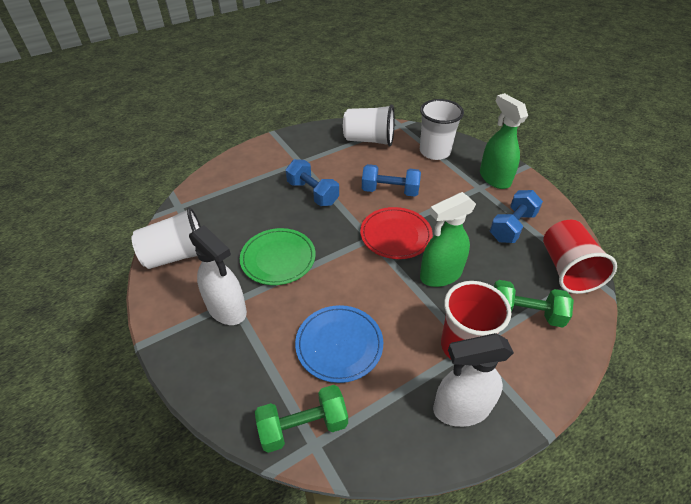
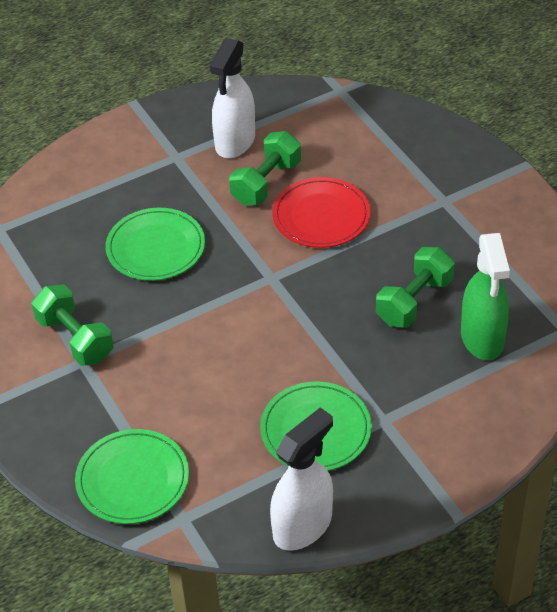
blue dumbbell: [286,159,339,206] [362,164,421,197] [490,190,543,243] = 3 -> none = 0
blue plate: [295,305,383,383] = 1 -> none = 0
green dumbbell: [255,385,348,453] [494,280,574,328] = 2 -> [32,285,114,366] [229,131,301,206] [376,247,455,328] = 3
green plate: [240,228,316,285] = 1 -> [75,429,189,524] [105,208,205,281] [260,381,372,471] = 3
green spray bottle: [420,192,476,287] [480,93,528,189] = 2 -> [461,233,510,360] = 1
red cup: [441,281,511,359] [543,220,617,294] = 2 -> none = 0
white cup: [131,207,201,269] [343,104,395,146] [420,99,464,160] = 3 -> none = 0

